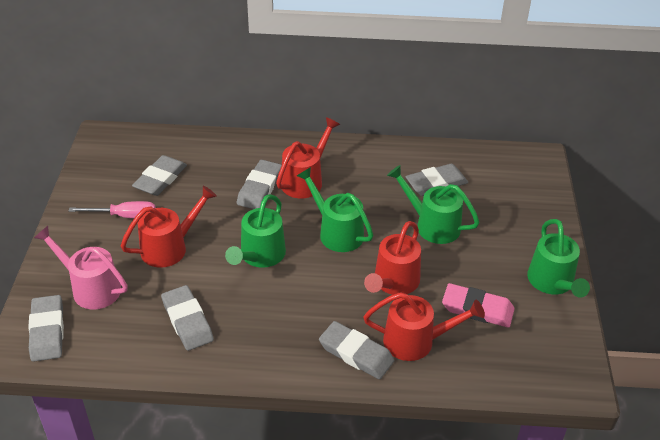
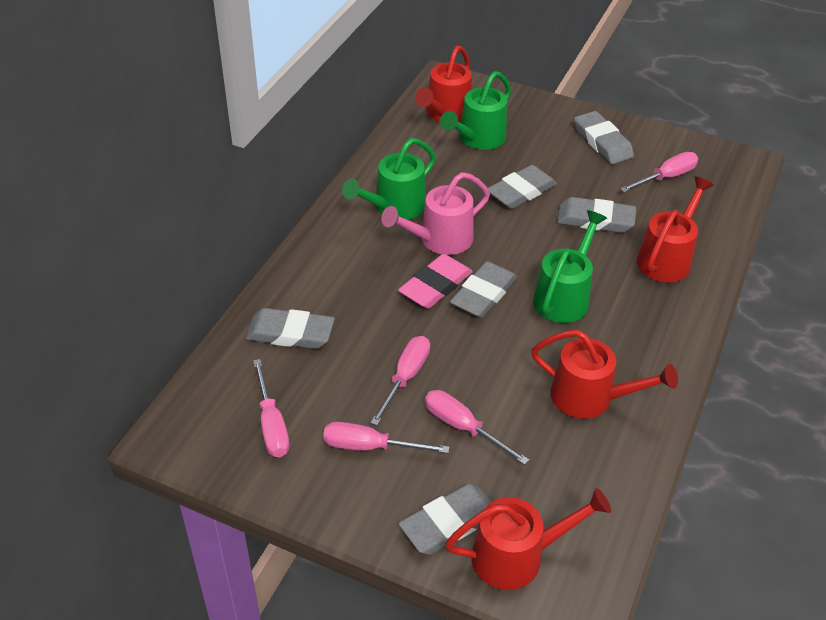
green watering can: [225,194,286,268] [297,167,373,252] [387,165,480,244] [527,219,590,298] = 4 -> [342,138,436,220] [440,71,511,150] [533,210,607,323] = 3
pink screwdriver: [68,201,156,218] = 1 -> [253,359,289,457] [323,422,449,453] [370,336,430,426] [425,390,529,465] [620,152,698,192] = 5

